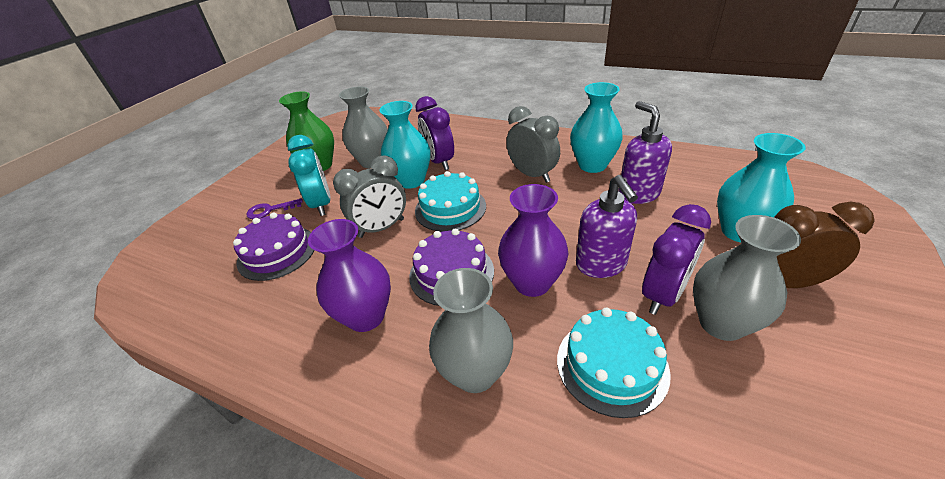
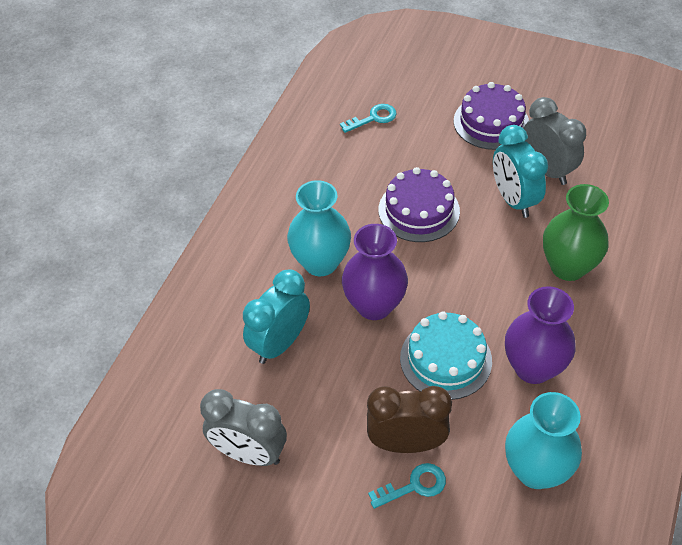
grey vase: [339,87,388,169] [429,268,513,393] [693,215,801,341] = 3 -> none = 0
purple clock: [415,96,454,170] [642,204,711,315] = 2 -> none = 0
purple key: [246,199,302,219] = 1 -> none = 0
purple soap dispenser: [576,175,638,278] [618,101,672,204] = 2 -> none = 0
turquoise cake: [415,171,486,232] [557,308,671,418] = 2 -> [400,311,492,400] = 1
turquoise clock: [287,135,331,216] = 1 -> [243,270,310,364] [493,125,548,218] = 2
turquoise key: none = 0 -> [340,104,397,133] [368,463,446,509] = 2
turquoise vase: [379,101,431,189] [570,82,623,173] [717,133,806,242] = 3 -> [287,180,351,276] [505,392,582,489] = 2

